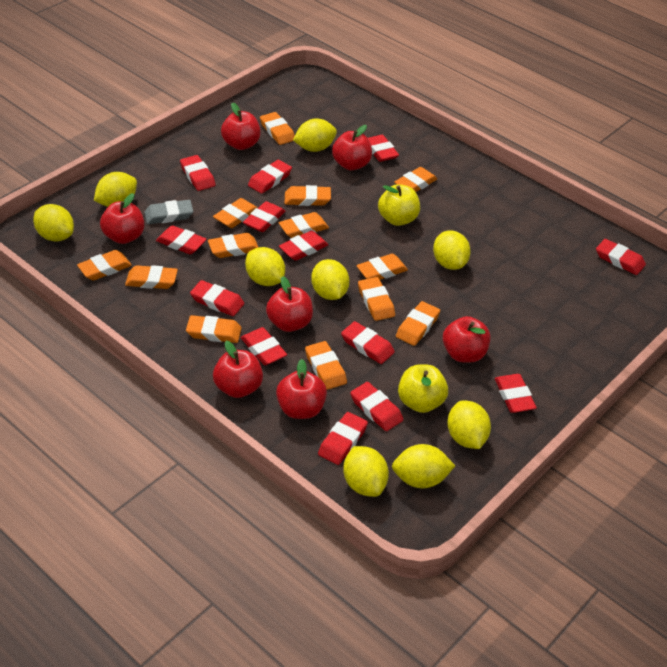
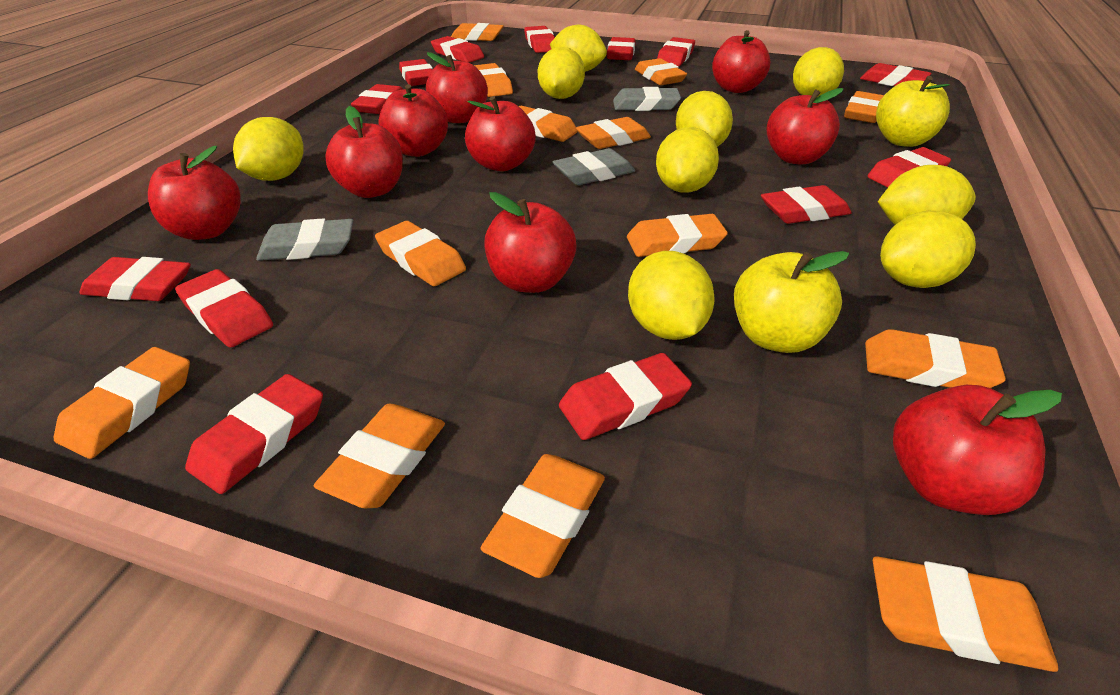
grey eraser: [144,200,193,224] = 1 -> [256,218,353,261] [553,148,635,185] [613,87,681,111] = 3
red apple: [100,193,144,244] [213,341,263,398] [221,102,261,150] [266,276,313,332] [276,359,327,419] [332,125,372,170] [443,316,491,363] = 7 -> [148,146,241,240] [325,106,403,198] [378,84,448,157] [426,52,488,123] [465,96,536,171] [485,192,577,293] [712,30,770,93] [767,88,843,165] [893,385,1062,515] = 9

